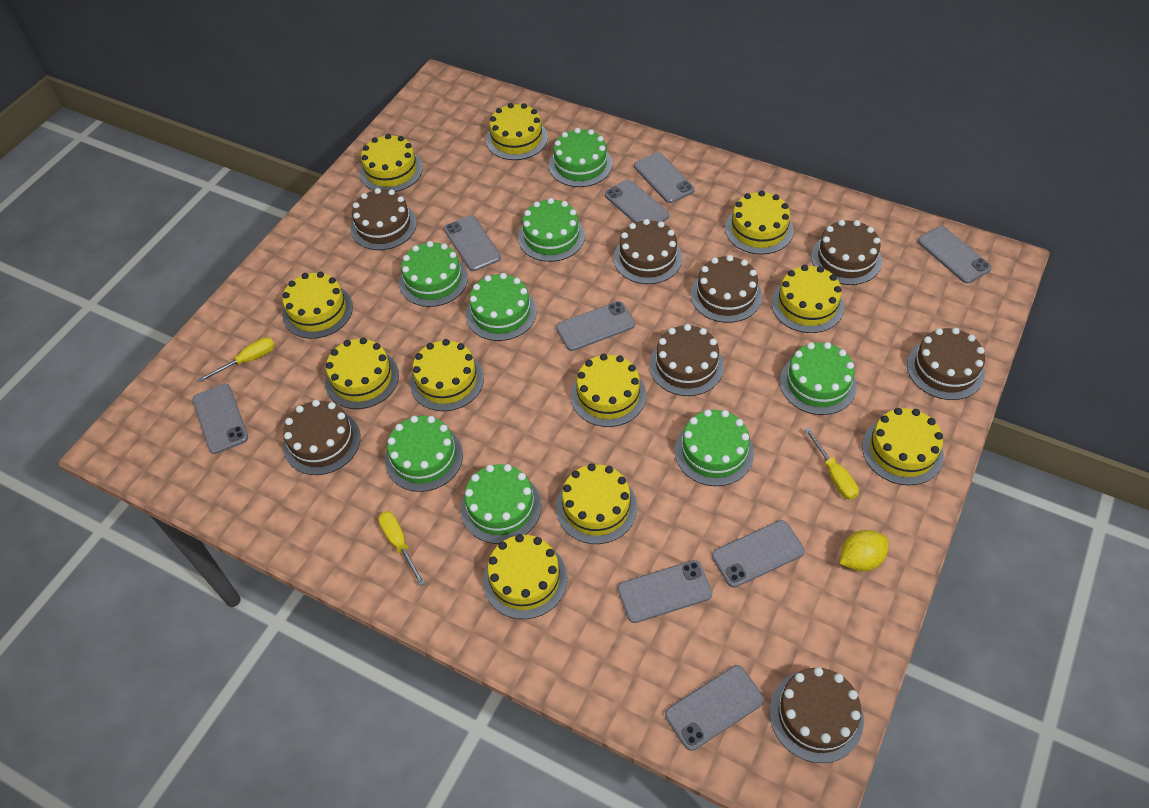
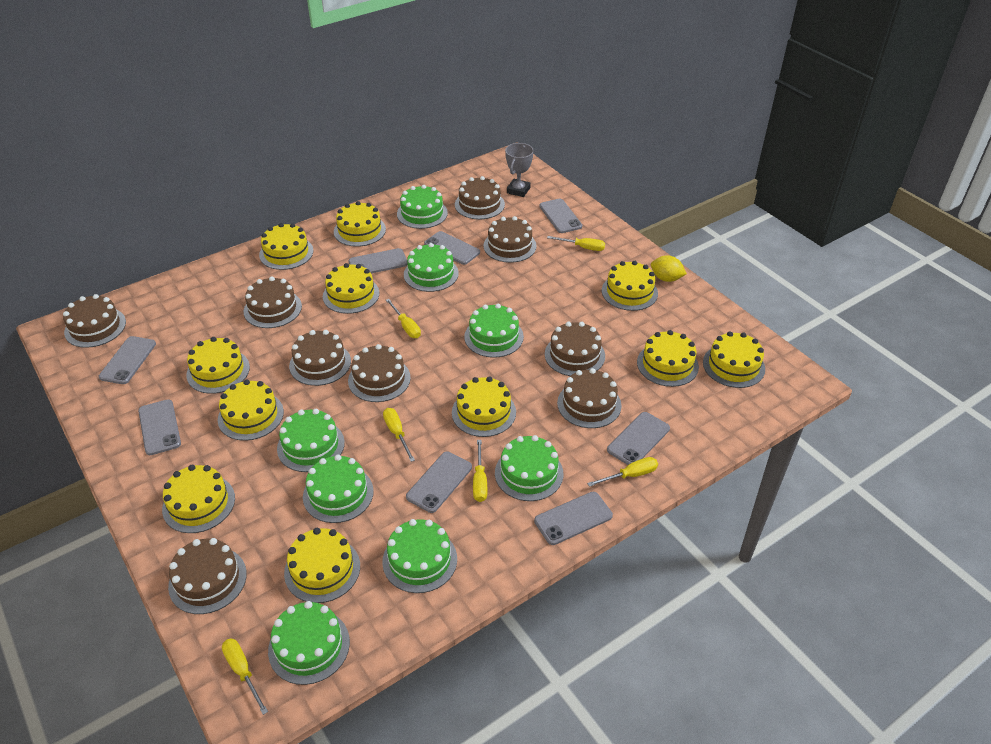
brown cake: [283,400,360,475] [351,188,417,250] [614,219,682,284] [649,324,724,396] [691,255,762,323] [769,667,864,763] [811,220,882,285] [907,328,985,400] = 8 -> [63,294,126,348] [168,538,247,614] [244,276,302,328] [289,330,351,386] [348,344,411,402] [455,176,505,219] [483,216,537,263] [545,322,605,376] [557,368,622,428] = 9
grey phone: [193,384,248,454] [444,216,501,271] [556,301,635,351] [605,179,670,223] [618,560,712,623] [634,152,695,203] [665,665,764,751] [712,520,805,588] [918,226,992,283] = 9 -> [99,336,156,384] [138,399,181,455] [348,248,408,273] [406,452,472,513] [424,231,480,265] [534,492,613,545] [539,199,582,233] [607,412,670,465] = 8
grey trophy: none = 0 -> [505,143,534,197] = 1
yellow screwdriver: [199,337,275,382] [378,511,425,586] [804,427,859,500] = 3 -> [222,638,268,715] [383,408,415,462] [386,299,421,338] [473,440,487,502] [547,236,605,251] [587,457,658,487] = 6

